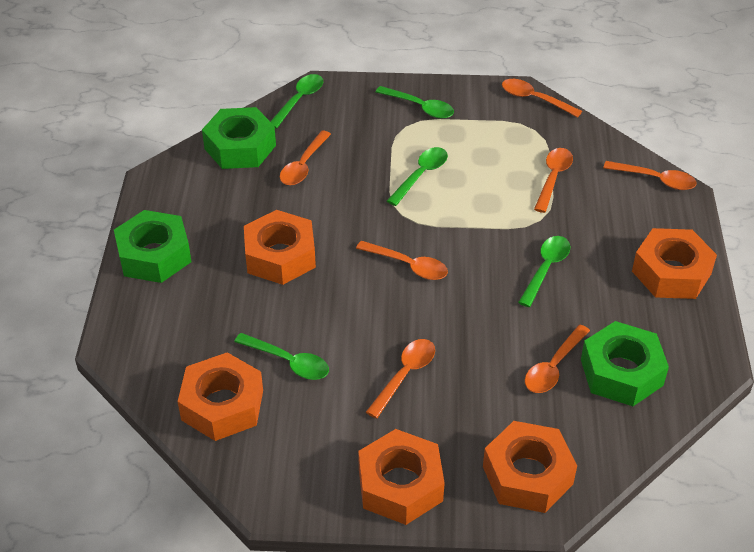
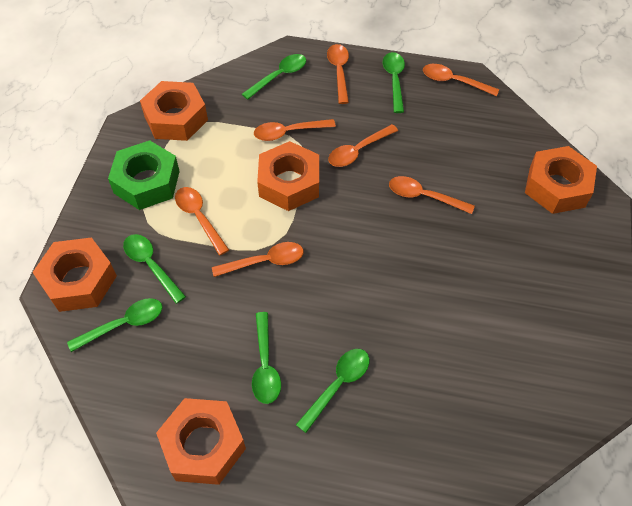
green nut: [114,210,192,283] [202,107,276,169] [581,321,669,406] = 3 -> [108,140,180,210] = 1
green spoon: [234,333,329,380] [270,74,323,129] [375,86,454,119] [387,147,448,206] [518,236,570,307] = 5 -> [67,298,162,352] [123,234,186,304] [242,54,306,100] [252,312,281,404] [296,349,370,433] [383,52,405,113] = 6

